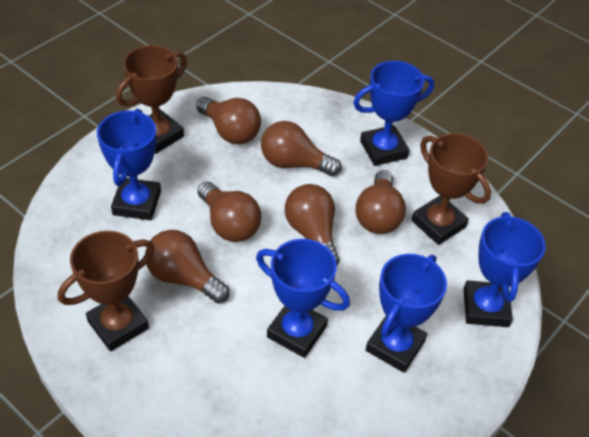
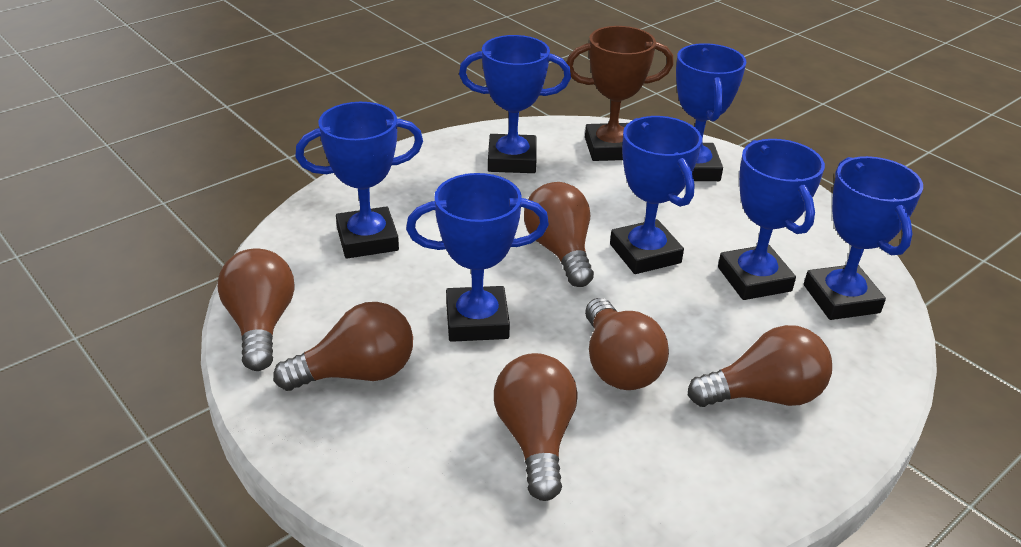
blue trophy: [97,109,161,220] [256,239,350,358] [353,61,434,166] [366,254,447,373] [463,212,546,327] = 5 -> [295,102,423,259] [406,173,549,342] [459,35,571,173] [610,116,702,274] [676,43,746,181] [718,139,825,300] [804,156,923,320] = 7
brown trophy: [58,231,155,351] [116,45,187,154] [411,133,491,245] = 3 -> [567,26,674,161] = 1

